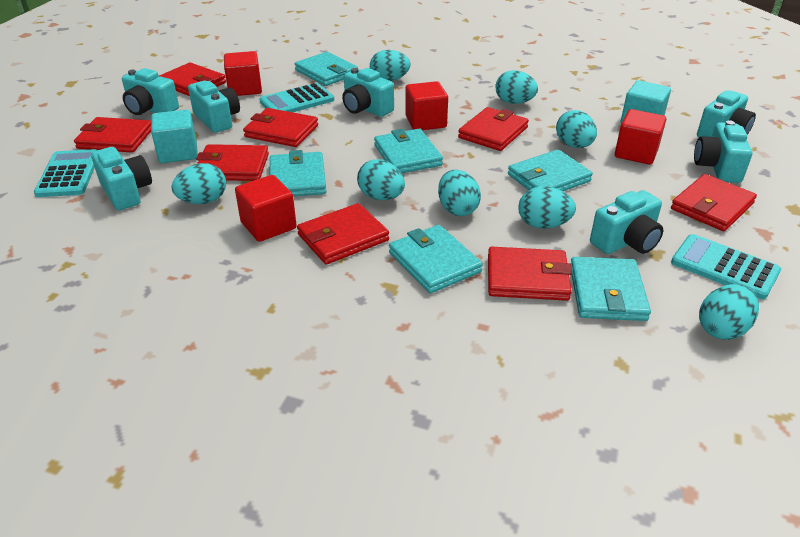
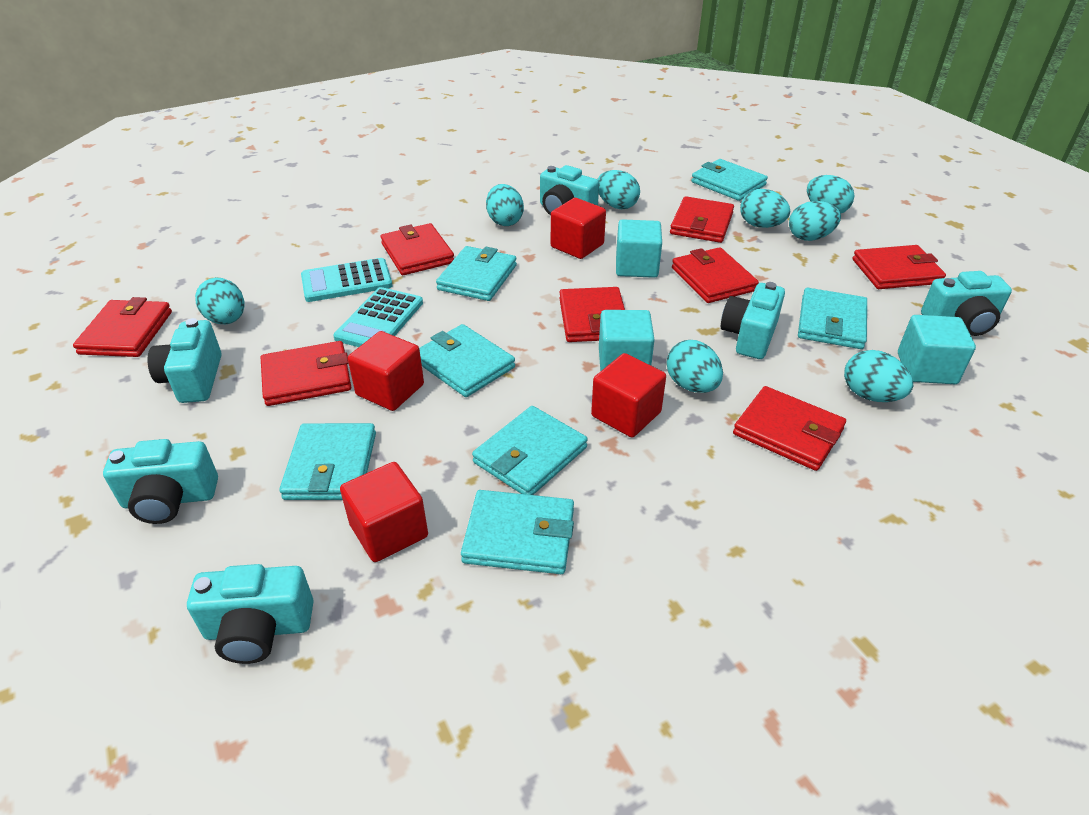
turquoise calculator: [34,149,97,197] [259,83,334,112] [671,234,781,299] = 3 -> [301,258,393,302] [333,287,423,347] = 2
turquoise camera: [91,147,152,210] [122,68,179,115] [188,81,240,133] [342,68,394,117] [590,190,663,254] [694,120,752,183] [697,90,756,137] = 7 -> [103,439,218,524] [148,318,222,403] [187,564,314,664] [540,165,599,215] [721,282,785,359] [921,271,1012,336] = 6
turquoise cube: [151,110,198,163] [621,80,671,124] = 2 -> [599,310,655,372] [616,219,662,278] [898,315,976,384] = 3
turquoise wallet: [270,150,326,197] [295,52,358,86] [374,129,443,173] [389,225,483,293] [508,149,593,191] [571,257,651,321] = 6 -> [279,423,376,500] [419,324,515,397] [436,246,517,301] [461,490,574,574] [472,406,588,495] [691,159,768,201] [798,288,867,349] = 7

